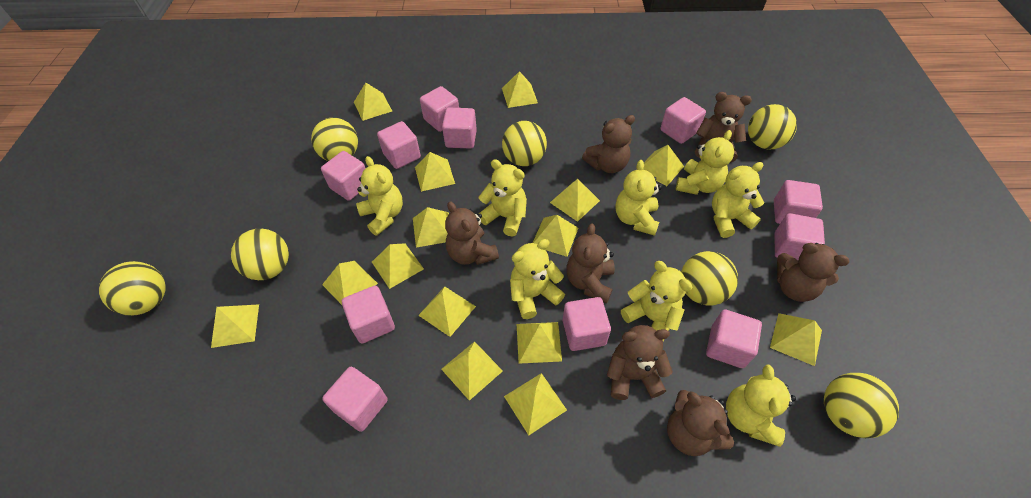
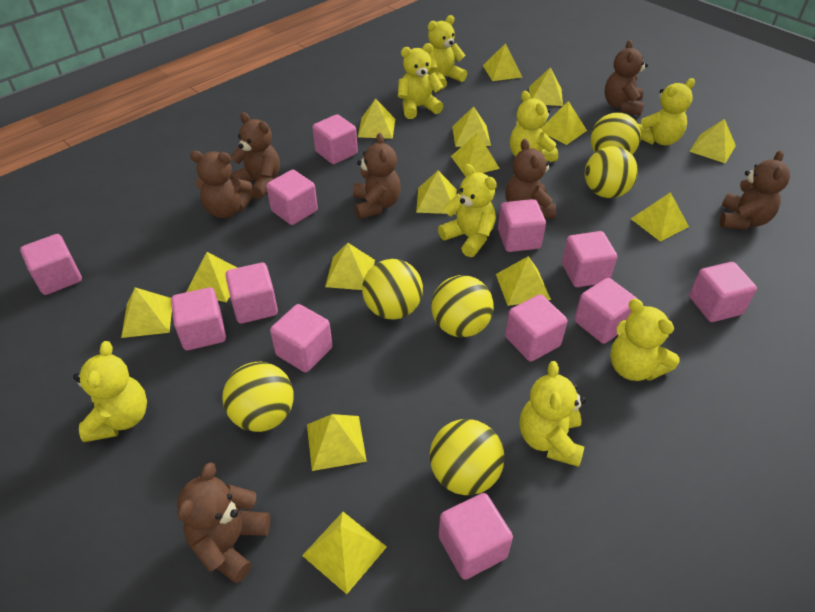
pink cube: [321,151,366,201] [322,367,388,432] [342,286,395,344] [377,121,421,169] [420,86,459,132] [442,108,477,149] [563,297,611,351] [660,97,706,144] [706,309,762,368] [774,180,823,224] [775,213,825,261] = 11 -> [20,234,82,295] [171,287,226,350] [225,263,278,324] [266,170,318,225] [270,304,332,372] [312,114,358,164] [439,493,513,580] [498,199,546,252] [505,294,567,362] [562,231,617,287] [574,278,638,344] [689,262,757,322] = 12
yellow ball: [99,261,166,316] [231,229,289,280] [311,117,358,161] [502,121,547,166] [681,251,738,305] [748,104,797,149] [824,373,899,438] = 7 -> [222,362,294,432] [362,259,423,320] [430,419,504,495] [431,275,494,337] [585,146,638,198] [590,112,641,154] = 6

